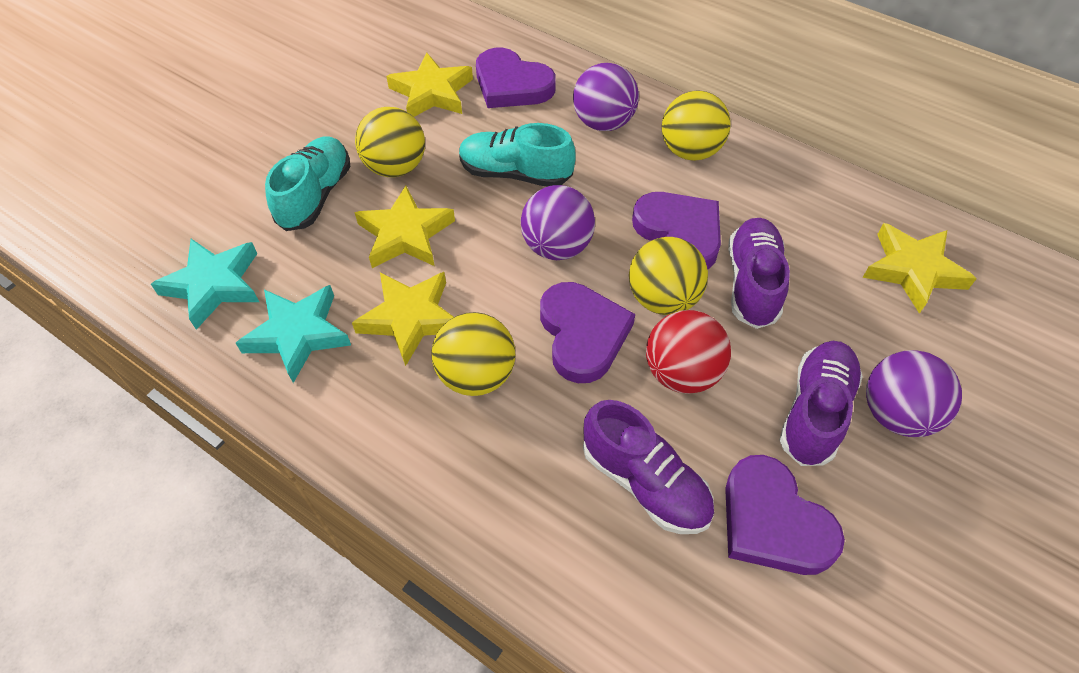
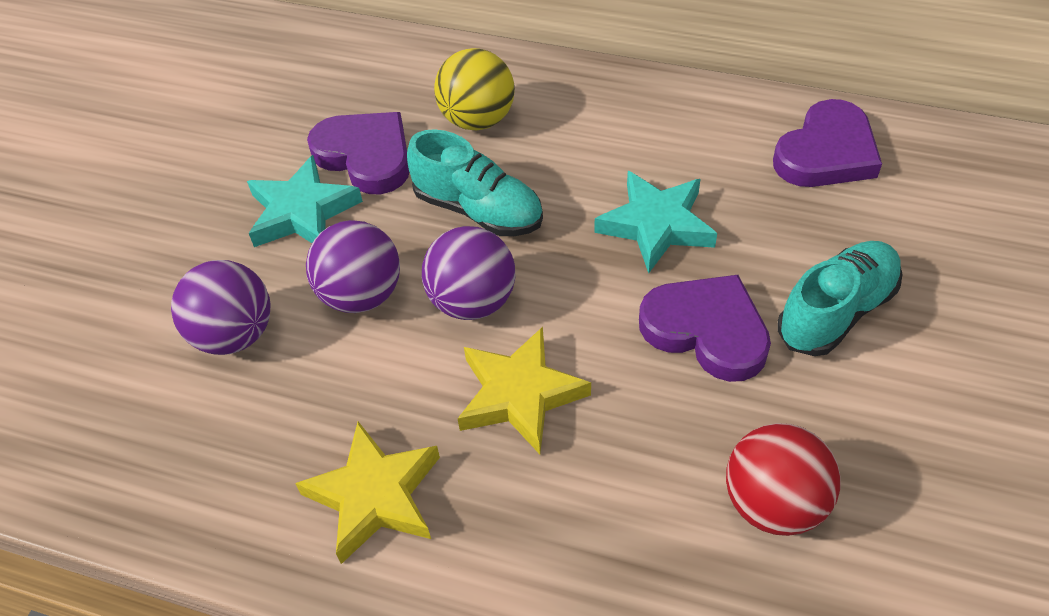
purple heart: [476,48,556,108] [540,282,635,383] [632,192,721,269] [725,455,845,575] = 4 -> [307,112,409,194] [639,275,771,382] [773,99,882,187] = 3
purple shoe: [583,400,714,534] [728,218,790,329] [780,341,863,466] = 3 -> none = 0
yellow ball: [355,107,425,177] [431,312,515,396] [629,237,708,315] [662,90,731,161] = 4 -> [434,48,515,131] = 1
yellow star: [352,272,454,366] [354,186,455,268] [386,53,473,117] [862,223,977,314] = 4 -> [295,421,440,564] [457,327,591,454] = 2

